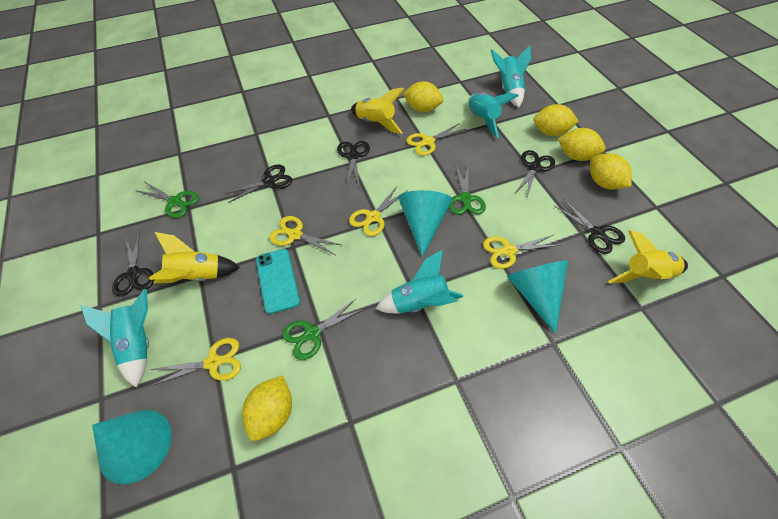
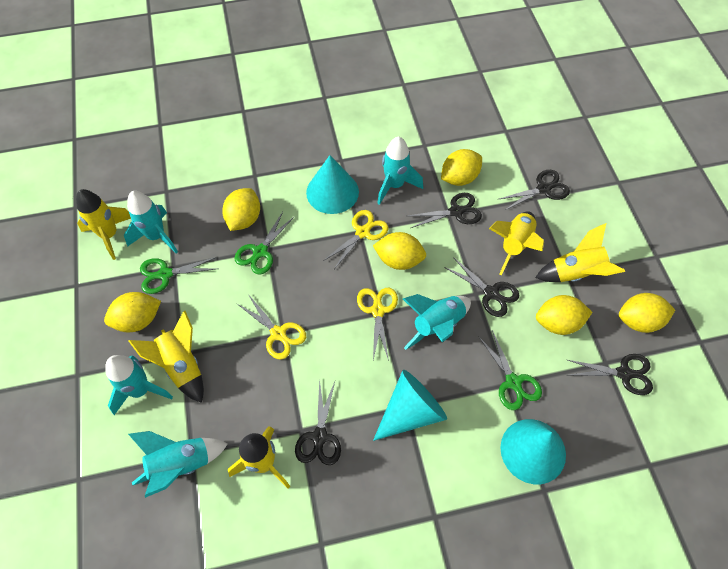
turquoise phone: [256,249,300,314] = 1 -> none = 0
turquoise rocket: [80,289,149,388] [376,250,463,314] [468,92,519,138] [490,46,531,107] = 4 -> [105,355,173,415] [124,191,178,253] [128,431,227,498] [377,136,423,205] [403,294,471,350] = 5
yellow lemon: [242,376,292,441] [403,81,443,112] [533,104,579,136] [558,128,605,161] [590,153,632,190] = 5 -> [104,292,161,332] [222,188,260,231] [373,232,426,270] [441,149,482,186] [536,295,592,335] [619,293,675,333] = 6
yellow rocket: [149,232,240,284] [351,88,404,134] [608,230,688,284] = 3 -> [76,189,131,260] [129,311,204,403] [228,426,290,489] [489,211,544,275] [535,223,625,282] = 5
yellow scissors: [150,338,241,386] [269,216,341,255] [349,185,408,236] [406,123,466,156] [483,235,560,269] = 5 -> [236,294,306,360] [323,210,388,269] [357,288,398,361] = 3

